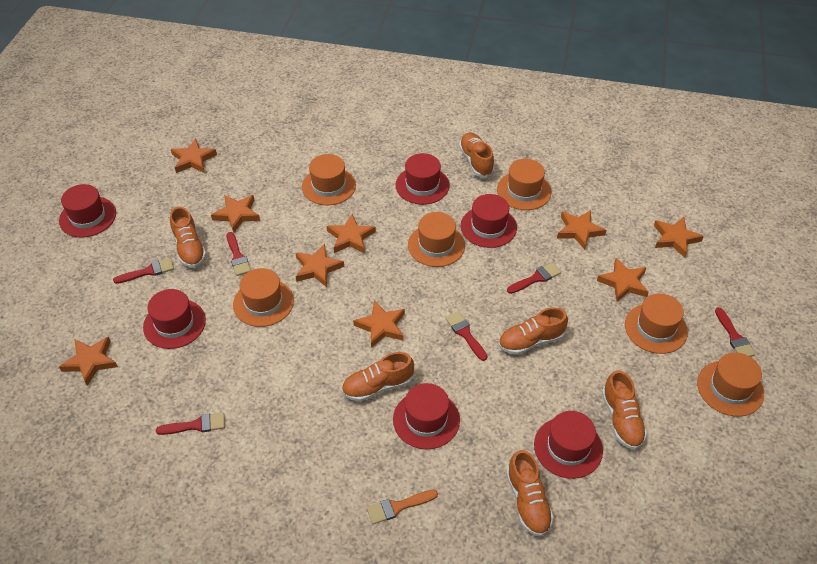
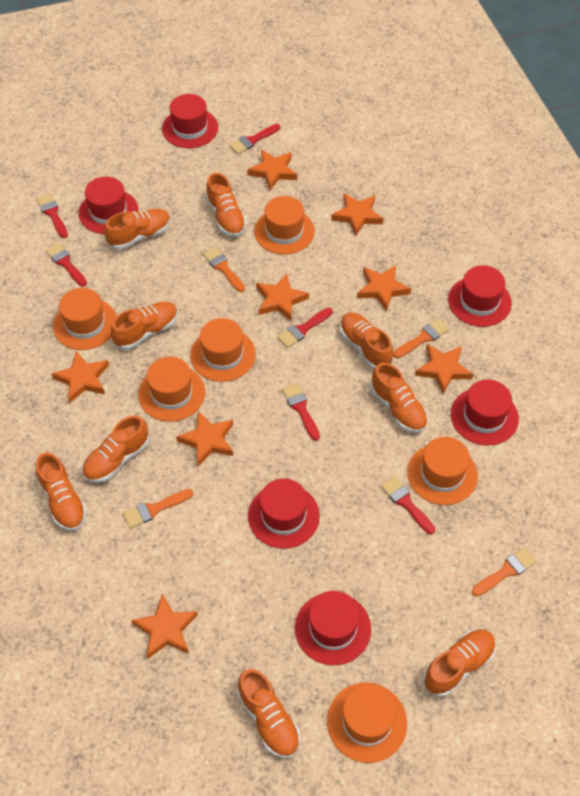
orange brush: [367,490,438,524] = 1 -> [123,489,194,528] [203,247,245,292] [393,318,449,358] [472,547,537,596] = 4
orange shoe: [170,207,206,268] [341,352,414,402] [459,133,495,178] [498,307,568,355] [506,450,554,537] [602,370,647,450] = 6 -> [36,452,87,531] [82,415,150,483] [104,209,171,250] [111,301,178,350] [206,173,247,237] [237,669,300,759] [340,313,393,369] [371,363,428,433] [423,630,496,697] = 9
orange star: [59,337,118,386] [171,138,217,173] [211,195,260,233] [296,244,344,287] [327,214,376,253] [353,300,405,348] [557,210,606,250] [597,258,649,302] [654,217,704,258] = 9 -> [52,351,109,403] [131,594,198,659] [176,411,233,466] [247,150,297,190] [256,274,309,321] [331,193,383,236] [357,265,411,312] [415,344,473,394] = 8

